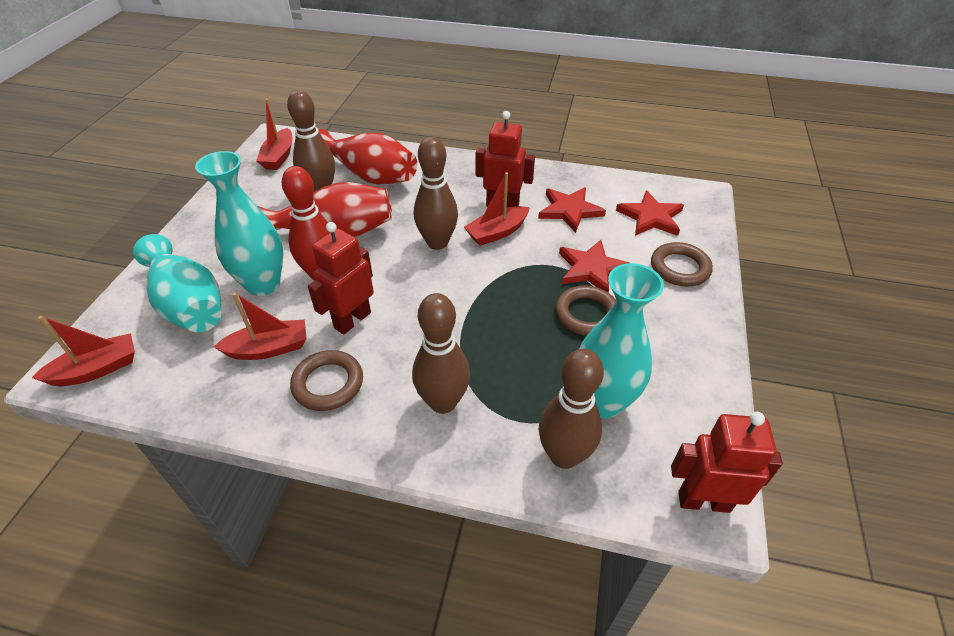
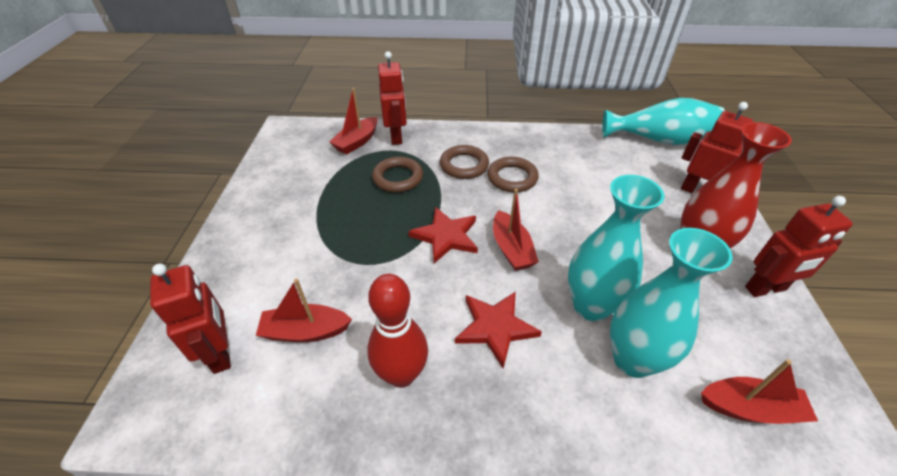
brown bowling pin: [287,90,335,192] [412,293,470,414] [414,136,458,250] [539,349,604,469] = 4 -> none = 0
red robot: [308,222,374,335] [476,111,535,207] [671,412,783,513] = 3 -> [150,264,231,374] [378,51,407,145] [681,102,753,193] [745,196,853,297] = 4
red star: [538,187,606,233] [559,240,629,293] [616,190,684,236] = 3 -> [408,207,478,263] [455,291,542,368] = 2
red vase: [257,182,392,237] [319,129,417,185] = 2 -> [680,122,792,249] = 1

